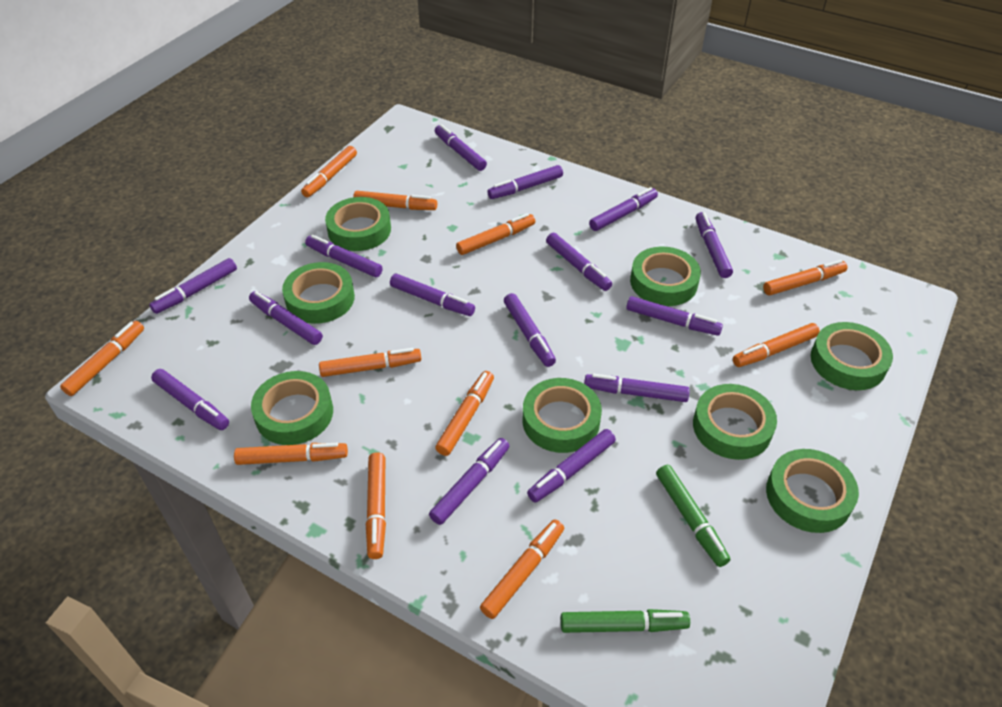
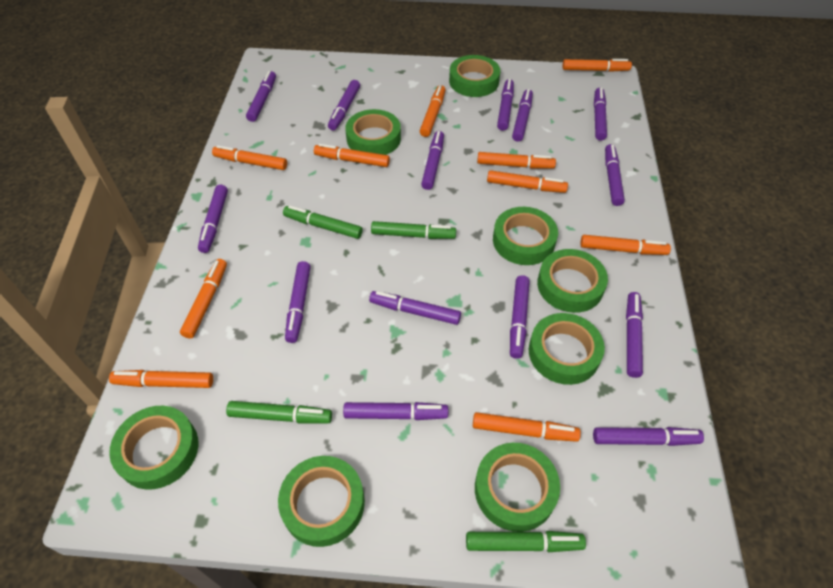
green marker: [561,609,690,633] [656,465,730,567] = 2 -> [226,401,332,424] [283,205,363,239] [371,221,456,239] [466,531,586,552] = 4
orange marker: [60,321,144,396] [234,443,348,465] [301,146,357,197] [319,348,421,377] [353,191,437,210] [366,452,386,559] [435,371,494,456] [456,213,535,255] [480,519,564,619] [733,323,820,367] [763,260,848,296] = 11 -> [109,370,213,388] [180,259,227,339] [212,145,287,170] [314,144,390,167] [420,85,445,137] [473,412,581,442] [477,152,556,169] [487,170,568,193] [562,59,632,72] [580,235,671,255] = 10
purple marker: [149,258,237,314] [151,369,229,430] [249,291,323,345] [305,235,383,277] [390,274,475,316] [429,438,509,525] [435,124,487,171] [487,165,563,199] [504,293,556,367] [527,429,616,502] [546,233,612,291] [584,374,690,402] [589,187,658,231] [626,296,723,336] [696,212,733,278] = 15 -> [198,185,228,253] [246,71,276,122] [285,261,311,343] [328,80,360,131] [343,402,448,420] [369,291,461,325] [421,131,444,190] [497,79,514,131] [510,275,530,359] [512,89,533,142] [593,427,704,446] [594,88,607,141] [605,144,625,206] [626,292,643,378] = 14

